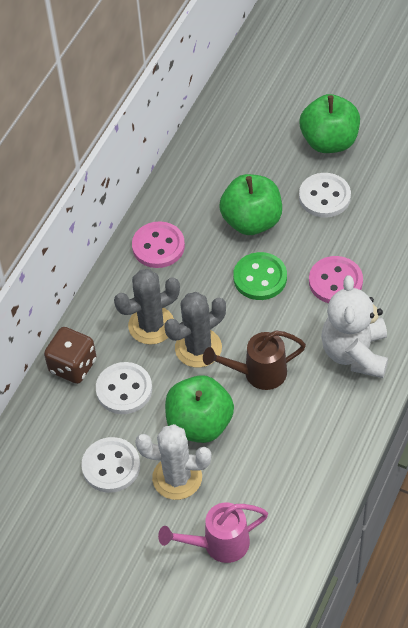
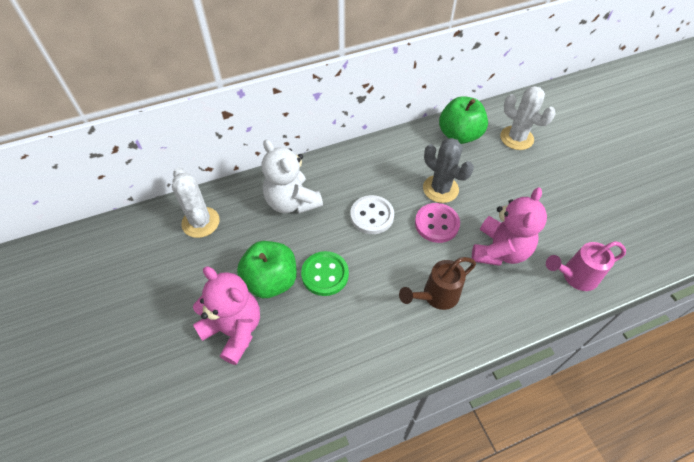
brown dice: [44,327,96,384] = 1 -> none = 0
green apple: [165,375,234,443] [219,174,282,235] [300,94,360,153] = 3 -> [237,241,297,298] [439,96,488,144] = 2
grey cactus: [114,269,180,345] [165,292,226,368] = 2 -> [423,138,474,203] = 1
pink button: [132,221,185,268] [309,256,363,303] = 2 -> [415,203,460,243] = 1
pink teddy bear: none = 0 -> [193,267,260,365] [472,187,547,266] = 2
white button: [81,437,140,493] [96,362,152,414] [299,173,351,218] = 3 -> [350,195,394,234] = 1
white cactus: [135,424,211,500] = 1 -> [172,167,220,238] [500,86,556,150] = 2

